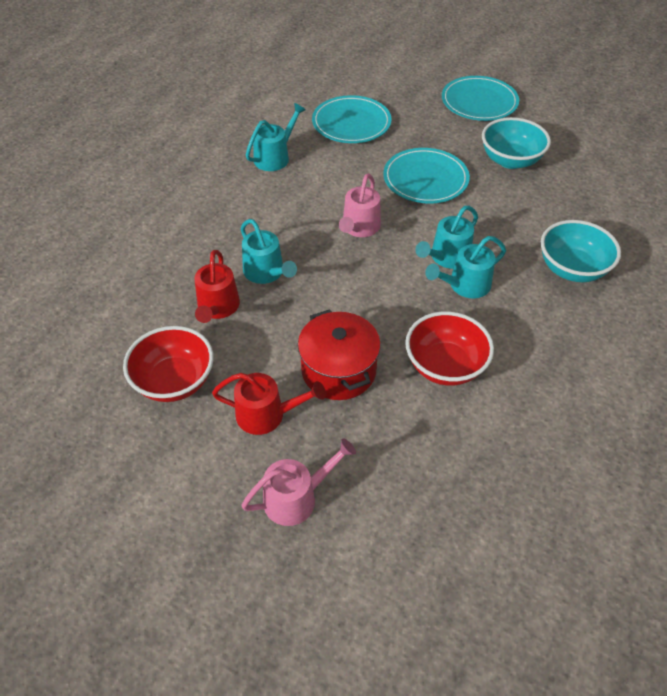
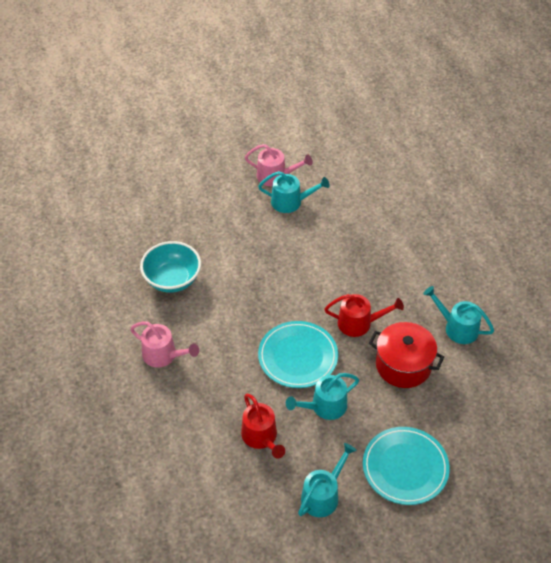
red bowl: [123,326,214,402] [405,311,494,386] = 2 -> none = 0
turquoise bowl: [482,117,551,169] [541,220,621,282] = 2 -> [140,241,201,293] = 1
turquoise plate: [312,95,391,143] [383,148,470,203] [442,76,519,121] = 3 -> [258,321,338,388] [363,427,450,505] = 2

